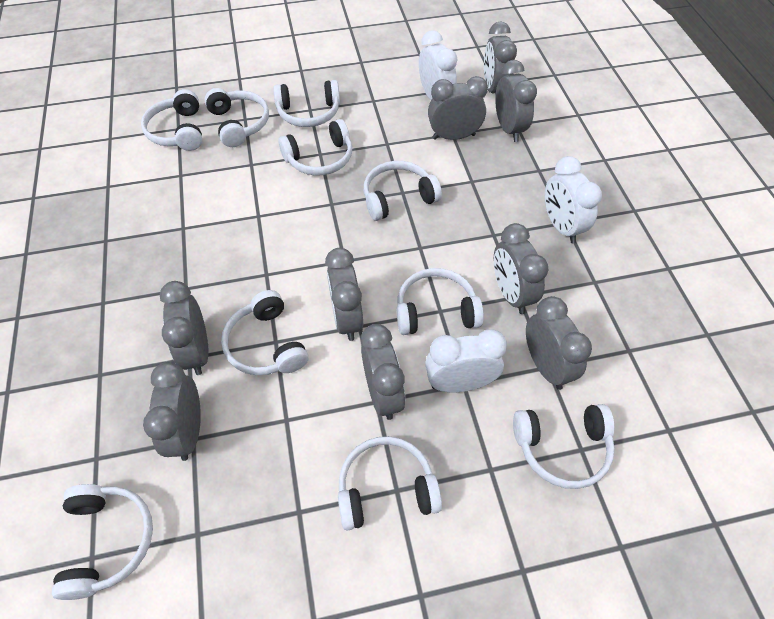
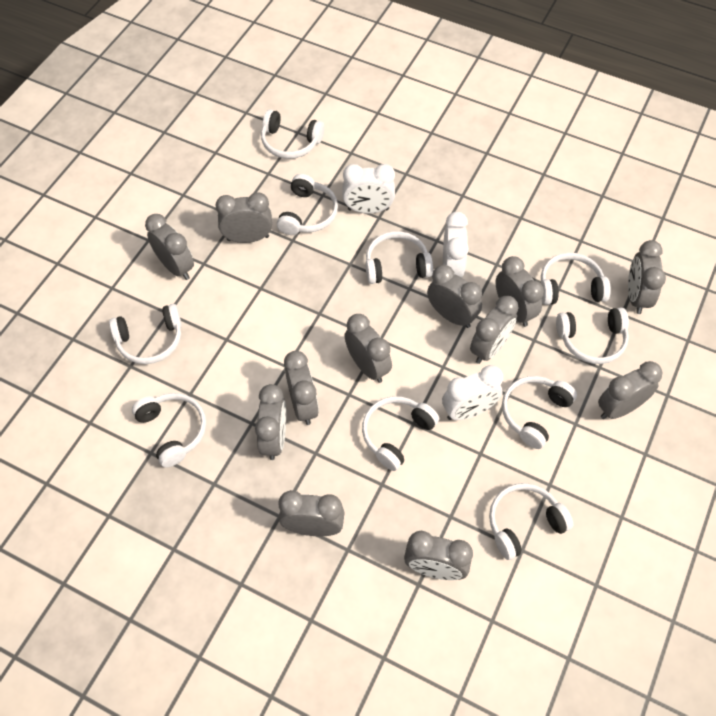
grey clock: [143,362,201,461] [160,281,209,375] [325,248,363,341] [361,324,405,420] [428,76,488,140] [484,22,517,94] [494,223,548,314] [495,60,537,142] [526,296,592,390] = 9 -> [145,214,194,280] [215,192,272,243] [255,384,286,460] [279,490,345,536] [284,351,319,425] [345,314,392,383] [404,530,473,580] [427,265,482,328] [470,296,519,364] [496,256,544,327] [598,361,663,419] [628,240,666,314] = 12

